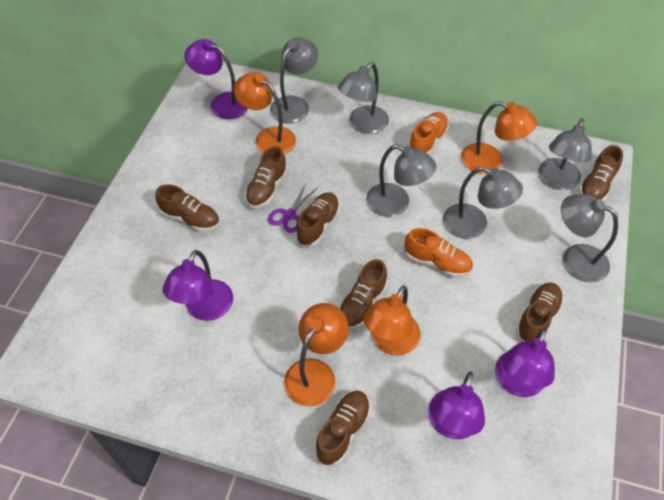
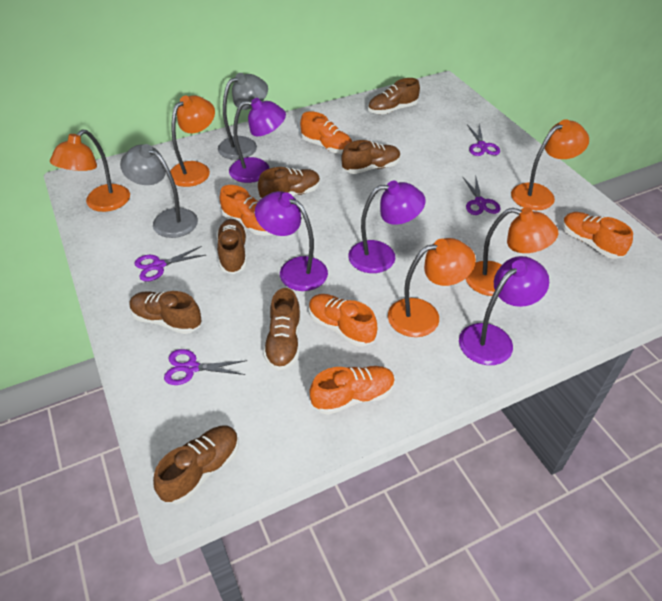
grey lamp: [270,38,318,124] [338,62,389,134] [366,145,436,217] [443,167,523,239] [538,118,592,190] [561,194,618,283] = 6 -> [120,144,198,238] [218,73,268,160] = 2
orange lamp: [234,72,296,155] [284,303,349,406] [363,286,421,356] [461,101,537,174] = 4 -> [50,130,130,212] [170,95,215,187] [388,238,476,337] [466,207,558,296] [511,119,589,210] = 5
orange shoe: [404,228,473,277] [408,112,449,155] = 2 -> [220,185,272,236] [300,111,352,154] [309,294,377,347] [309,366,395,415] [562,212,633,259] = 5
purple scissors: [268,184,317,233] = 1 -> [134,246,206,282] [164,349,247,385] [463,177,500,215] [467,124,500,156] = 4

